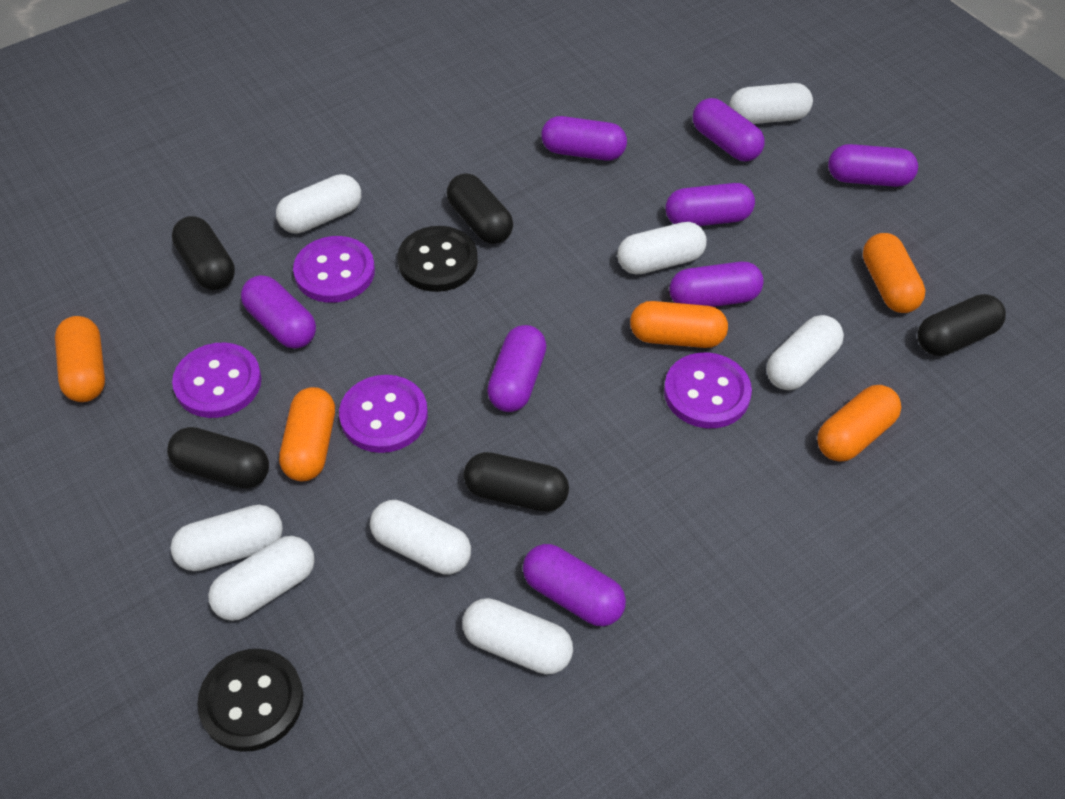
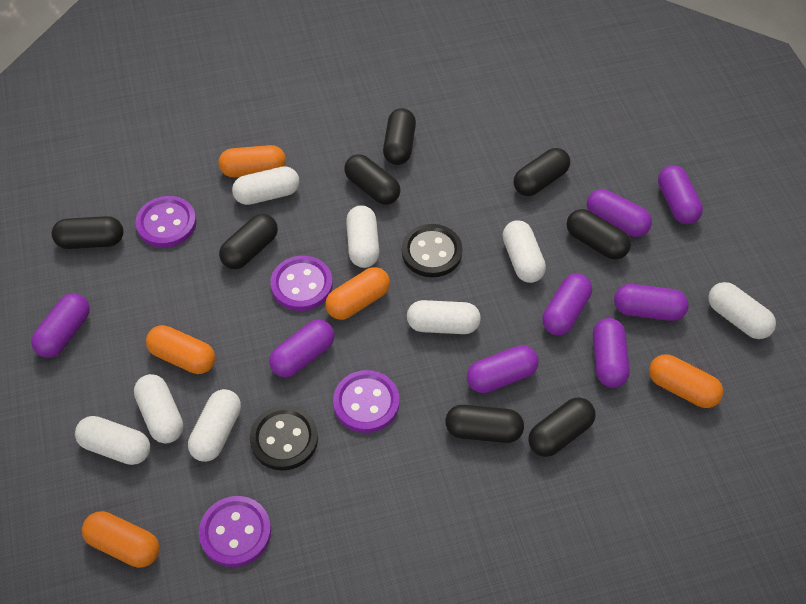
black capsule: [167,427,269,489] [172,216,235,290] [447,173,513,244] [464,452,569,512] [917,294,1006,356] = 5 -> [52,216,123,249] [219,214,278,269] [344,154,400,205] [383,108,416,165] [445,405,524,443] [514,148,570,196] [528,397,595,457] [566,209,631,259] = 8

